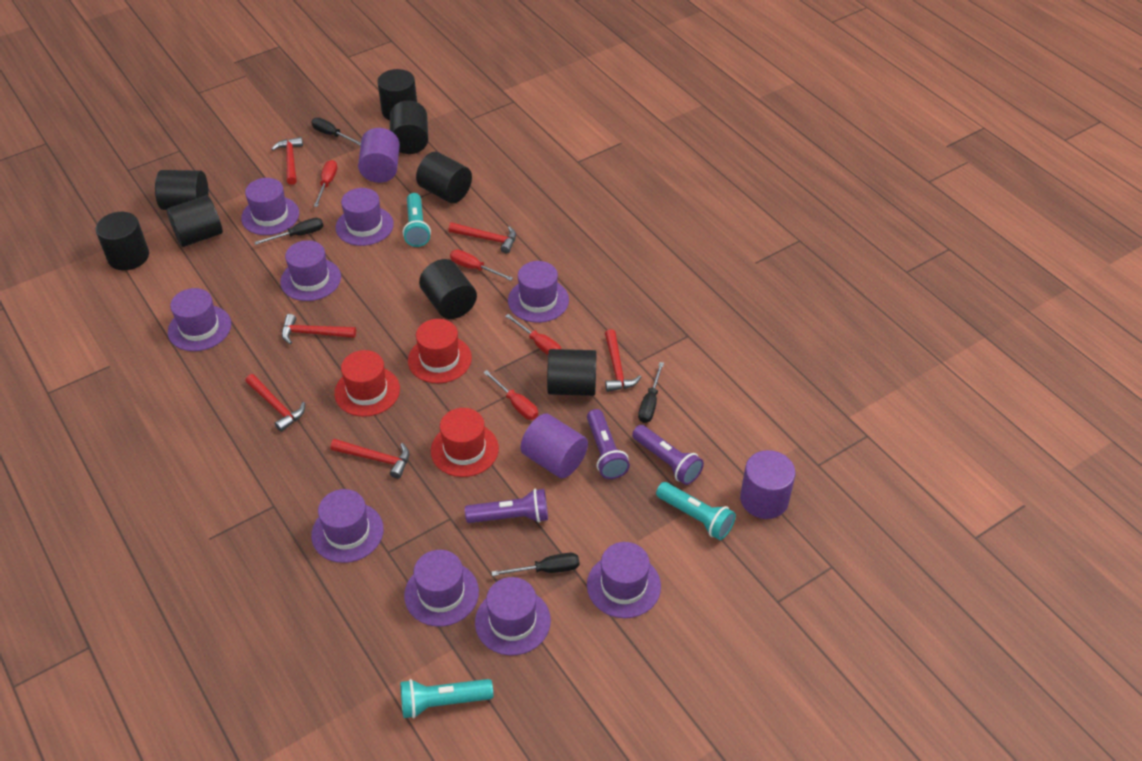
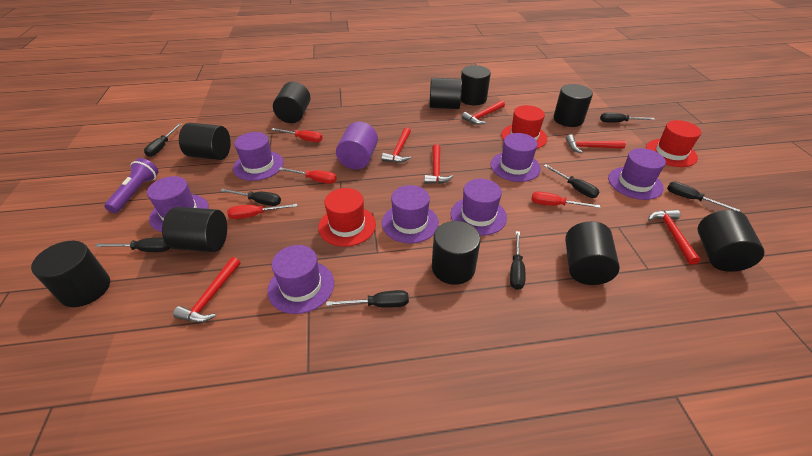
black cylinder: [96,212,149,270] [155,170,208,210] [167,195,223,247] [377,69,417,120] [390,100,428,154] [416,152,472,203] [419,259,477,319] [547,349,597,396] = 8 -> [31,241,110,307] [162,207,227,252] [179,123,231,160] [273,82,310,123] [429,78,462,109] [432,221,481,285] [461,65,491,105] [553,84,593,127] [565,221,620,285] [698,210,764,272] = 10
black screwdriver: [255,218,323,245] [311,118,361,146] [492,553,579,576] [638,362,664,423] = 4 -> [95,238,170,252] [144,124,182,157] [220,189,281,206] [326,290,409,308] [510,231,526,290] [544,164,599,198] [600,113,655,123] [667,182,740,212] = 8
purple cylinder: [358,128,400,183] [520,413,588,479] [740,450,795,519] = 3 -> [336,122,378,170] = 1
purple flashlight: [465,489,548,523] [587,409,630,479] [632,425,704,485] = 3 -> [104,158,159,213] = 1
purple hat: [168,288,231,351] [241,178,299,235] [280,240,341,301] [311,489,384,563] [335,188,394,246] [404,550,479,626] [475,577,551,655] [508,261,569,323] [587,542,661,618] = 9 -> [147,176,209,232] [233,132,284,181] [267,245,334,314] [382,185,439,243] [451,179,507,236] [490,133,541,182] [608,148,666,200] = 7
turquoise flashlight: [400,679,493,719] [403,193,431,247] [656,482,736,540] = 3 -> none = 0

